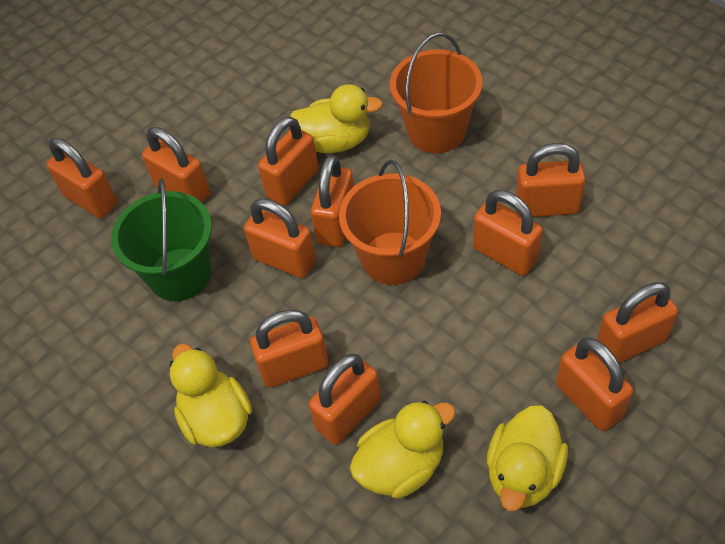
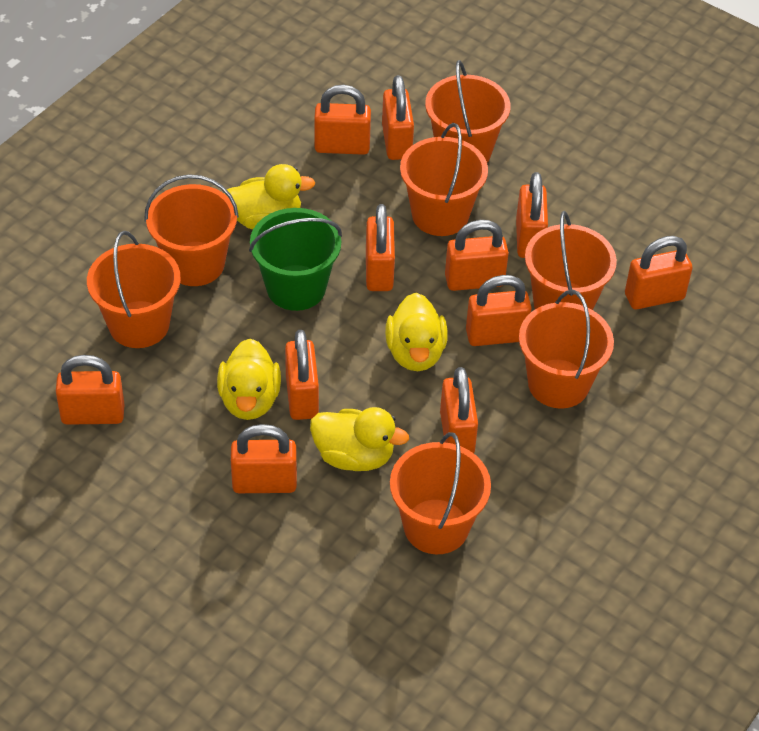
orange bucket: [339,160,441,285] [390,32,483,153] = 2 -> [87,231,181,348] [144,174,239,286] [390,432,491,554] [400,123,488,236] [425,60,511,163] [519,290,614,408] [525,211,617,310] = 7

